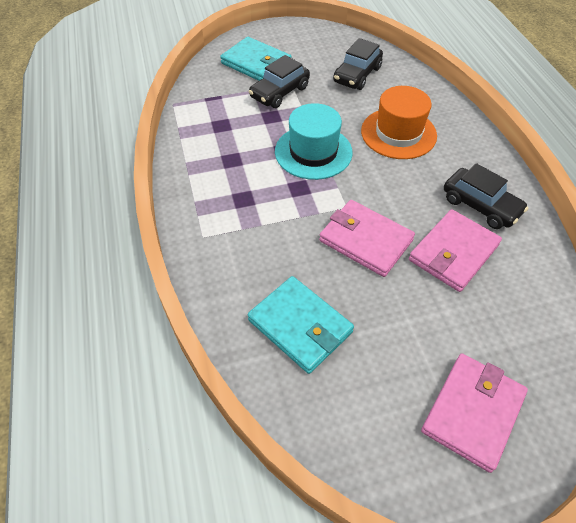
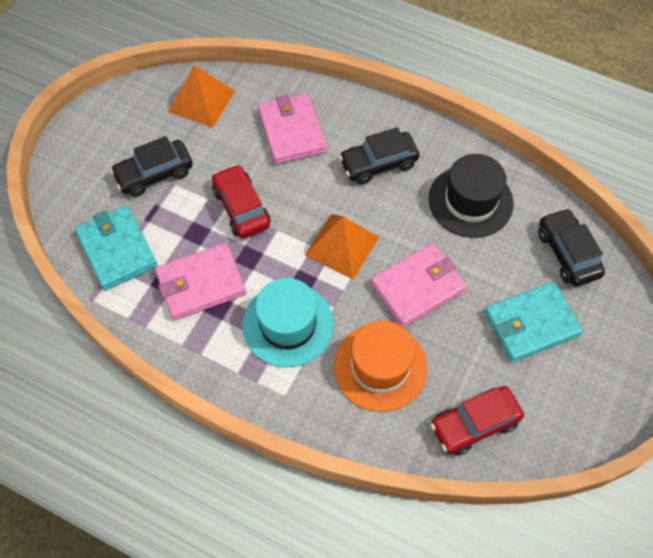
black hat: none = 0 -> [428,154,514,238] = 1
orange pyramid: none = 0 -> [168,65,235,128] [305,214,379,280] = 2
red car: none = 0 -> [212,164,270,238] [430,386,524,456] = 2

